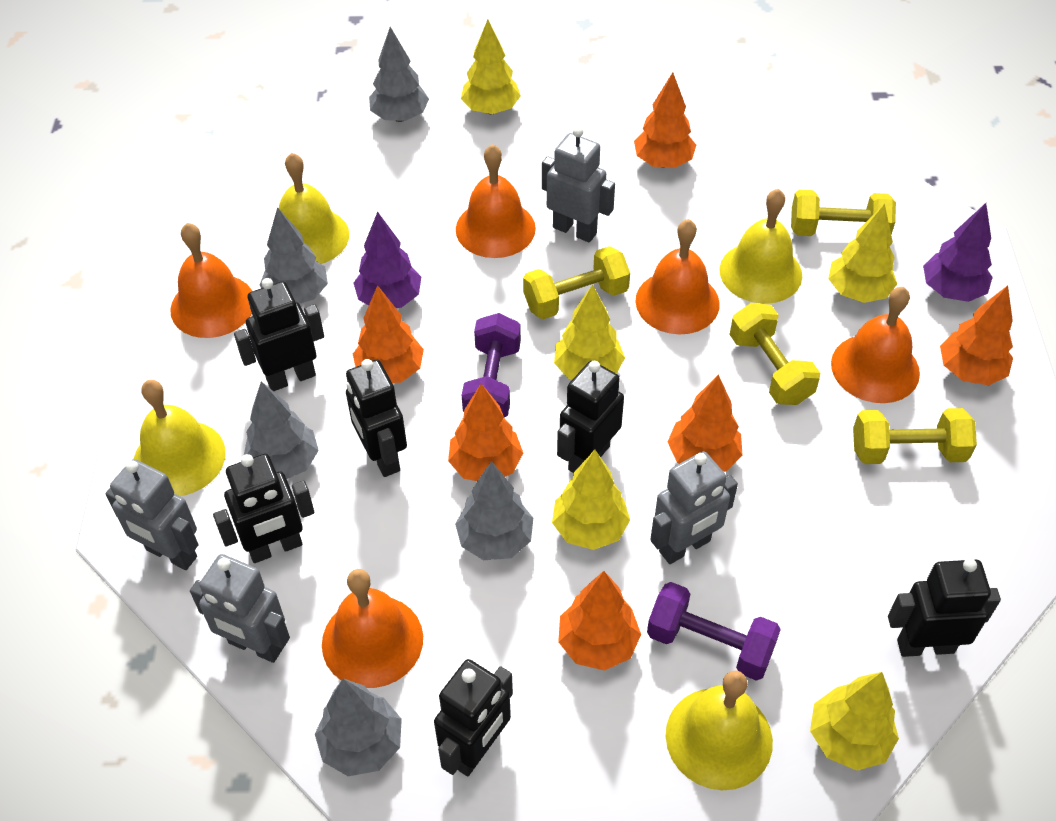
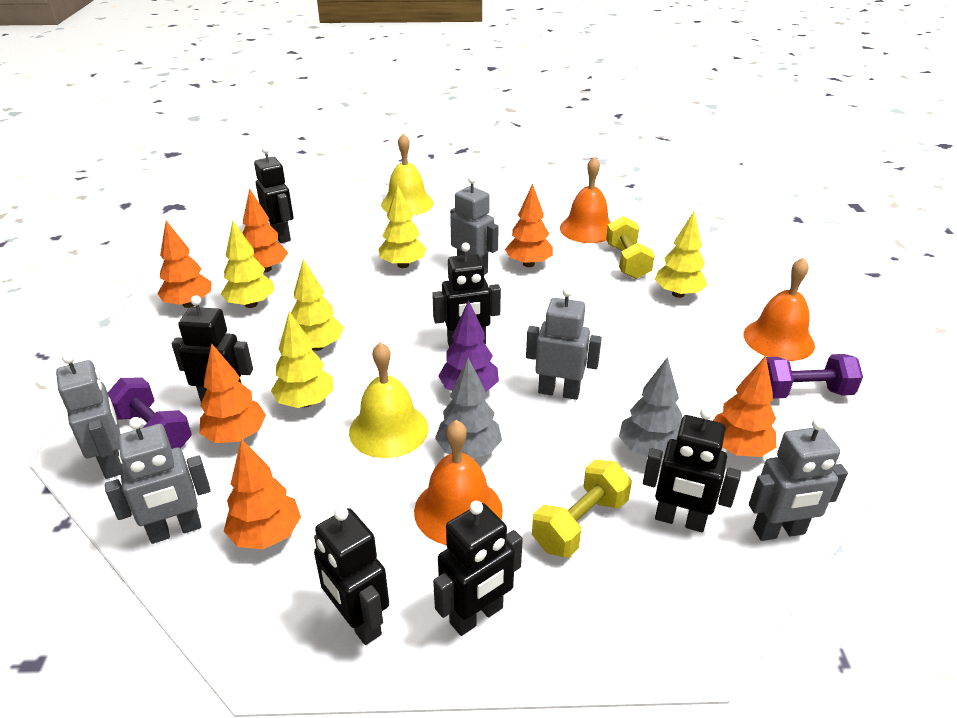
grey robot: [105,459,198,570] [190,554,290,663] [542,127,615,243] [650,451,738,564] = 4 -> [56,353,121,479] [105,417,211,544] [450,176,499,275] [526,287,602,400] [749,418,848,541] = 5
grey tree: [244,381,319,479] [260,207,328,304] [315,678,402,776] [369,27,429,122] [455,461,533,560] = 5 -> [435,358,502,458] [619,357,682,458] = 2
orange bell: [170,223,252,338] [322,569,423,688] [456,144,536,258] [636,219,720,334] [831,287,920,403] = 5 -> [414,420,503,545] [560,156,611,243] [743,257,815,361] = 3
purple tree: [354,211,421,308] [923,203,993,302] = 2 -> [438,300,499,392] = 1
yellow bell: [134,380,226,496] [279,153,349,264] [666,670,773,790] [720,189,802,304] = 4 -> [349,342,428,458] [381,134,434,216] = 2
yellow dumbbell: [523,246,630,319] [729,303,820,405] [791,190,896,236] [853,408,977,464] = 4 -> [532,460,632,558] [606,216,655,279] = 2

